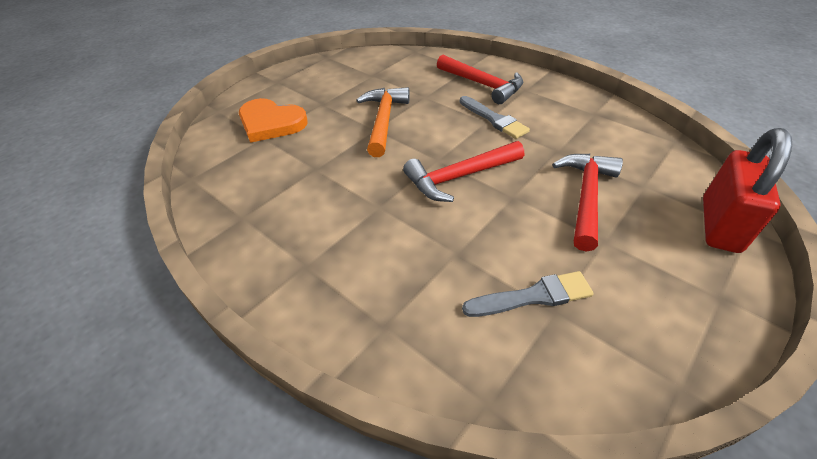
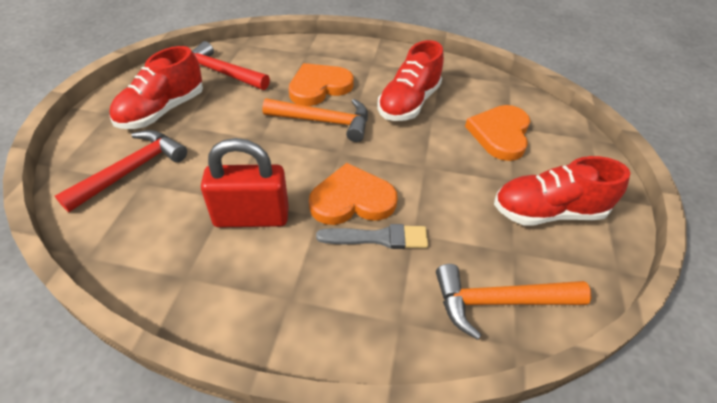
grey brush: [460,96,530,139] [462,271,594,317] = 2 -> [316,224,428,249] = 1
orange hammer: [356,87,410,157] = 1 -> [262,98,368,142] [436,264,591,340] = 2
orange heart: [239,98,308,143] = 1 -> [289,63,354,106] [309,163,397,225] [465,105,530,161] = 3
red hammer: [403,141,524,202] [437,55,523,104] [552,154,623,252] = 3 -> [55,130,187,212] [192,41,270,90] = 2
red shoe: none = 0 -> [109,46,203,129] [377,40,444,121] [494,156,630,225] = 3

